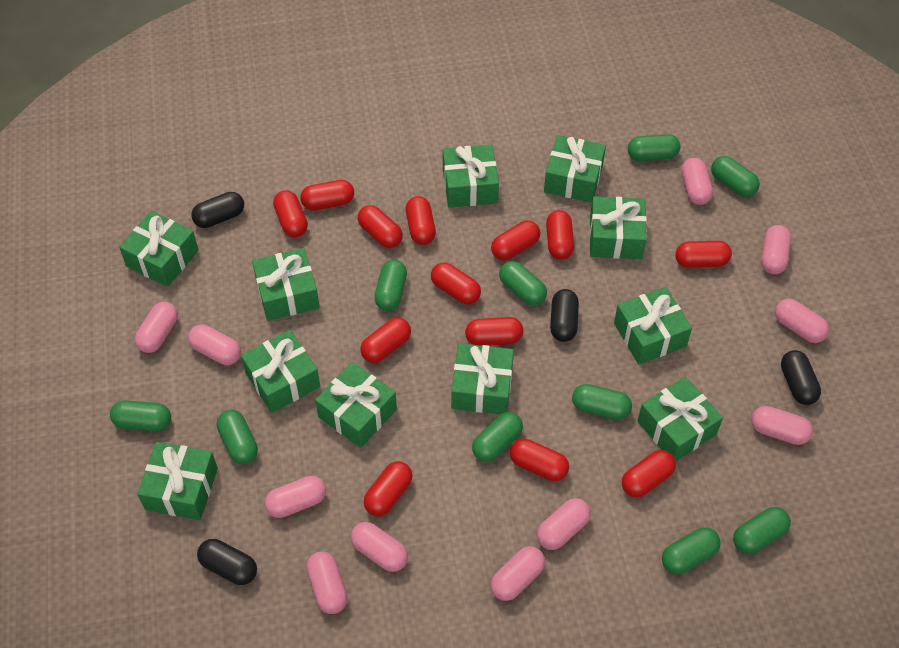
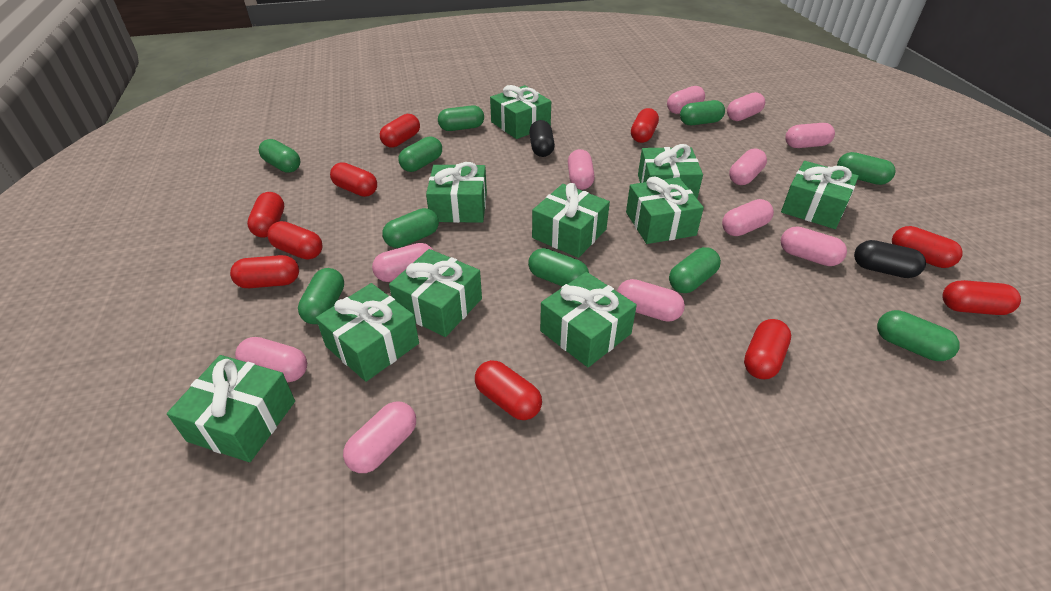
black capsule: [191,192,244,228] [197,539,257,585] [550,289,579,342] [781,350,821,405] = 4 -> [529,120,555,157] [854,240,926,278] = 2
green gift: [119,211,199,287] [137,442,218,520] [241,330,320,413] [252,248,320,321] [315,362,397,448] [443,145,499,208] [451,343,514,414] [544,135,606,203] [589,196,647,259] [614,287,692,364] [637,377,723,461] = 11 -> [167,355,295,462] [316,283,419,382] [389,249,482,337] [426,162,487,223] [490,85,551,139] [532,183,610,258] [540,272,637,367] [626,176,704,244] [638,144,703,199] [781,161,859,229] = 10
red capsule: [273,190,308,238] [300,180,354,210] [358,205,403,248] [360,317,411,363] [364,461,413,516] [406,196,436,245] [431,262,481,304] [465,317,523,346] [491,220,540,260] [510,439,569,481] [546,210,574,260] [622,450,676,498] [675,240,732,268] = 13 -> [230,255,299,288] [247,192,284,238] [267,221,322,260] [330,162,377,197] [380,114,420,148] [475,360,542,420] [631,108,659,143] [744,319,791,379] [892,226,962,268] [942,280,1021,315] = 10

